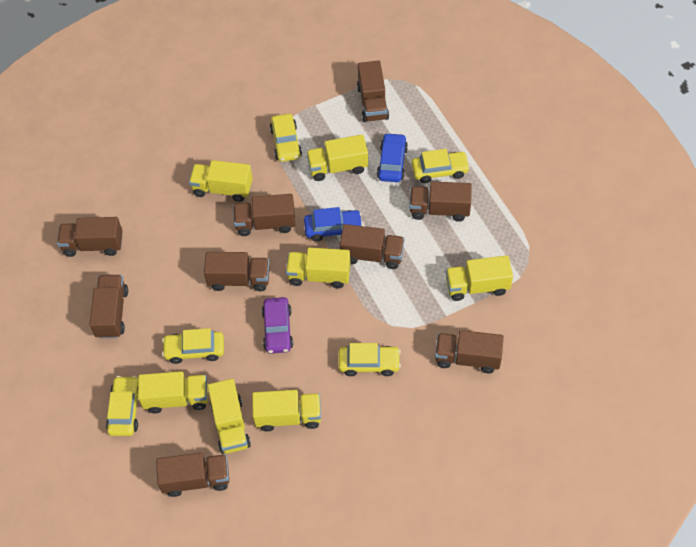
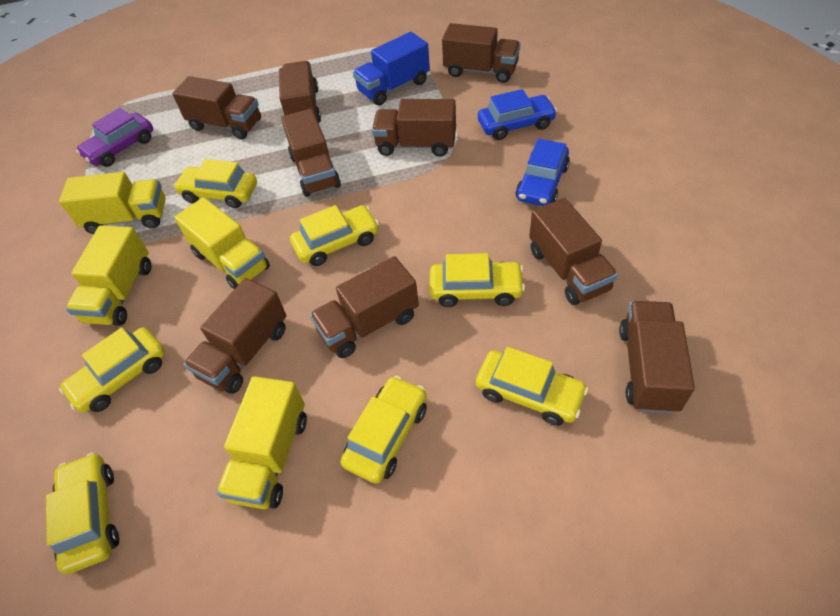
blue truck: none = 0 -> [353,32,430,106] = 1
yellow car: [106,376,138,436] [162,328,224,364] [270,114,302,162] [338,343,401,376] [412,149,470,183] = 5 -> [46,452,119,574] [59,327,165,413] [174,159,257,208] [290,205,379,266] [341,376,427,484] [429,253,525,307] [476,347,588,426] = 7
yellow truck: [138,371,208,413] [189,160,253,202] [208,379,251,454] [252,390,321,432] [286,248,350,288] [306,135,368,181] [446,255,513,301] = 7 -> [59,172,166,234] [66,225,152,326] [174,197,270,289] [216,376,307,509] = 4

